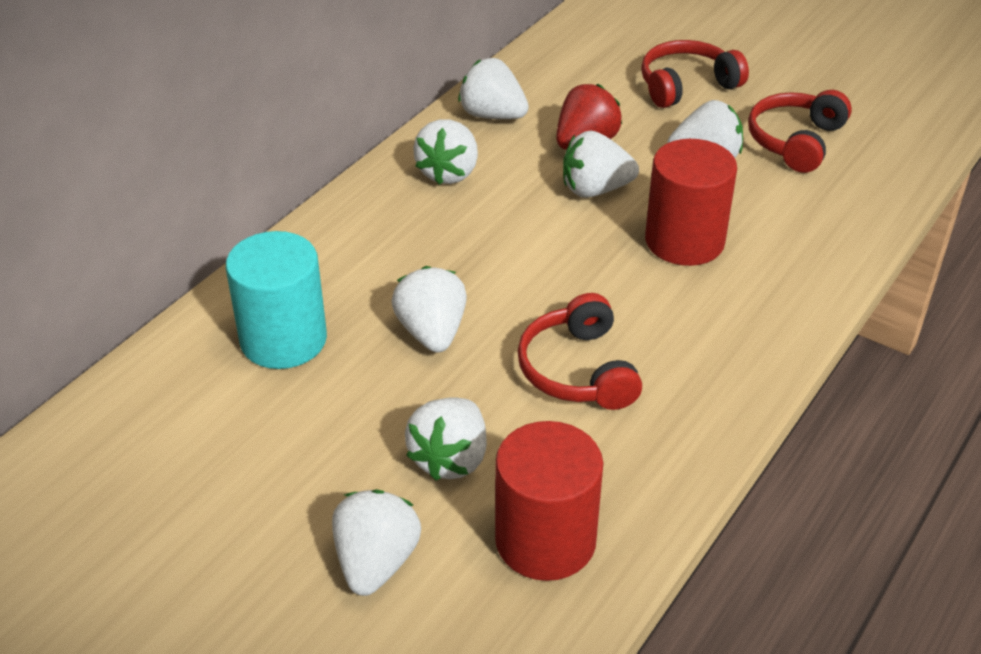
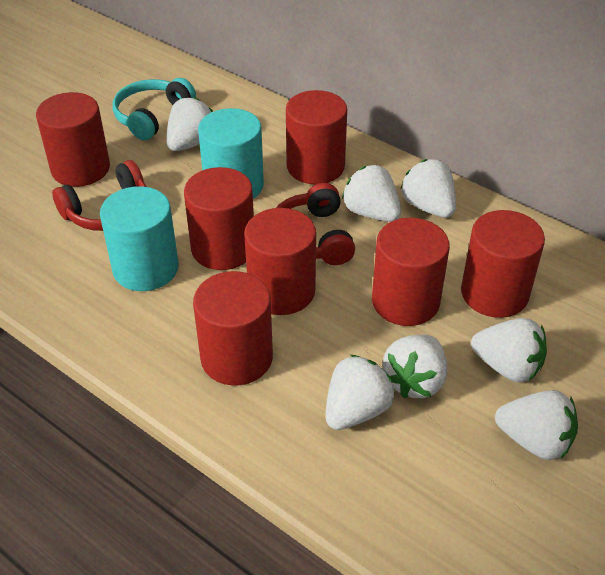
red cylinder: [495,421,603,581] [645,139,737,266] = 2 -> [36,92,110,187] [184,167,254,270] [193,271,273,386] [244,208,316,315] [286,90,347,184] [372,218,450,326] [461,210,545,318] = 7
red headphones: [518,293,642,410] [641,40,749,108] [748,90,852,173] = 3 -> [52,160,147,231] [276,183,355,265] = 2
red strawberry: [556,84,622,150] = 1 -> none = 0
turquoise cylinder: [226,231,327,369] = 1 -> [100,186,179,291] [198,108,264,199] = 2
turquoise headphones: none = 0 -> [112,78,196,141] = 1

